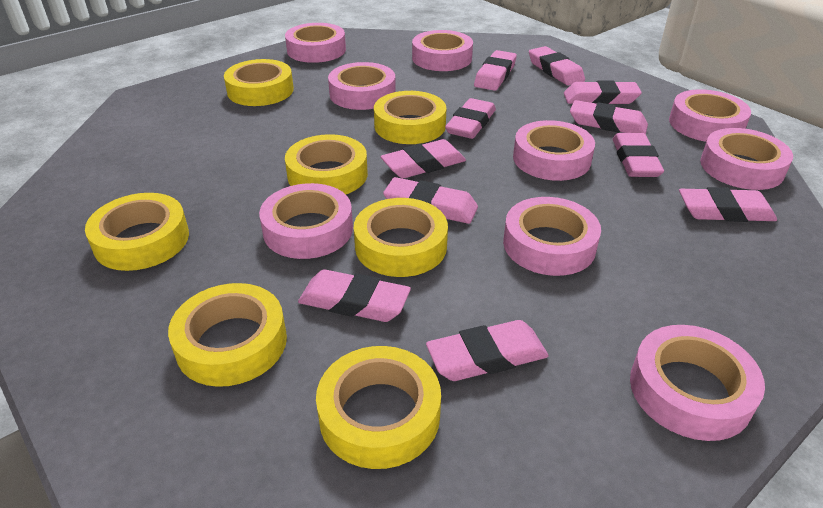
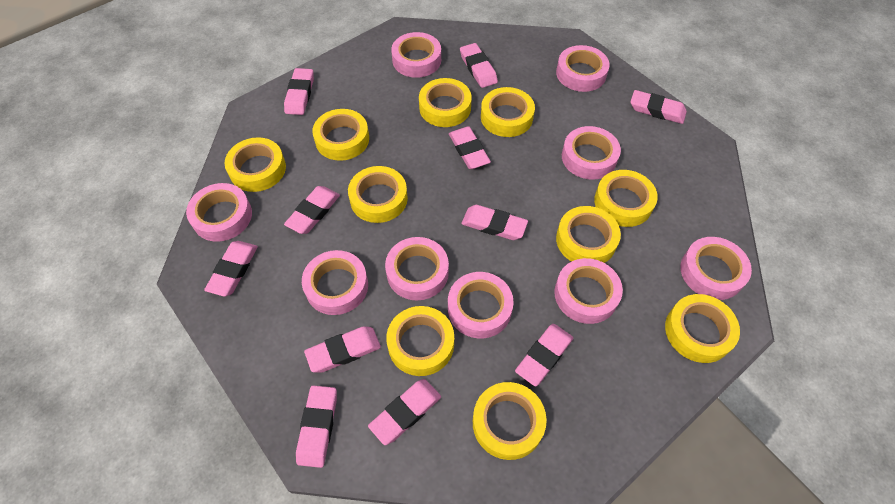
yellow tape: [85,193,189,271] [168,283,287,387] [224,59,294,106] [285,134,368,194] [316,346,441,469] [354,198,448,277] [374,91,446,144] = 7 -> [224,137,286,192] [312,109,369,161] [348,166,408,223] [386,306,454,376] [419,78,472,127] [473,382,547,460] [481,87,535,137] [556,206,621,263] [594,170,658,227] [665,294,740,363] = 10

